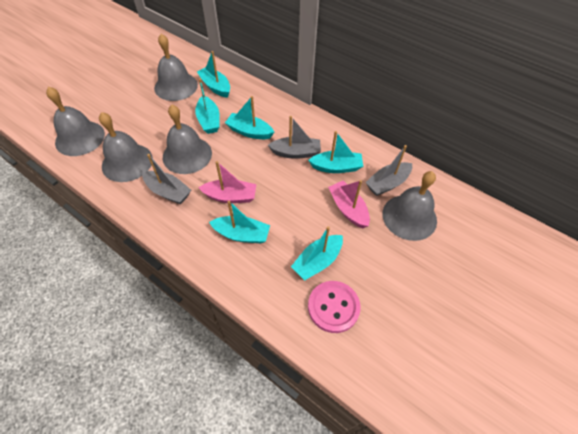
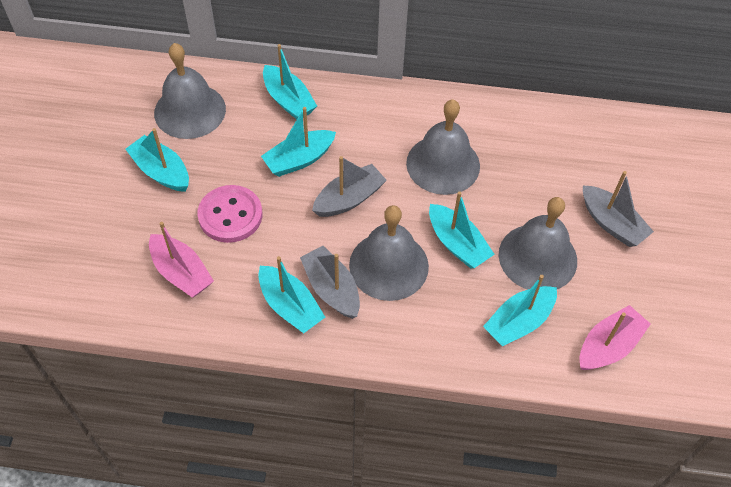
grey bell: [46,87,105,156] [99,112,153,182] [154,34,198,101] [163,105,212,174] [382,171,437,241] = 5 -> [154,43,226,139] [349,205,429,301] [406,99,480,195] [499,197,577,290] = 4

